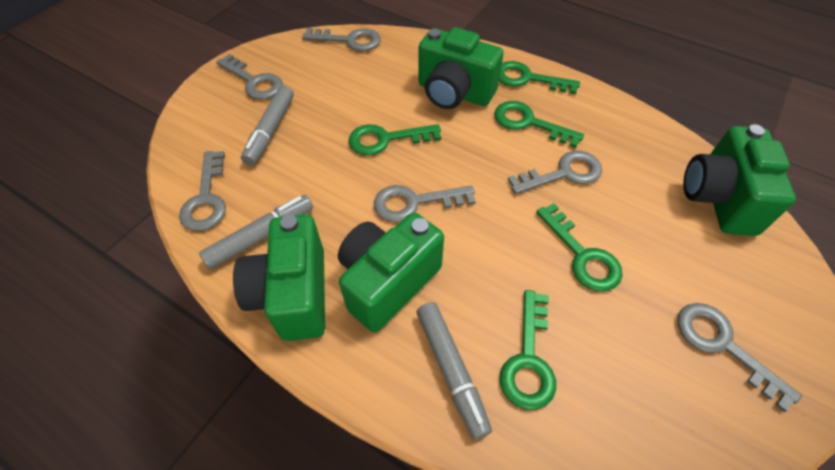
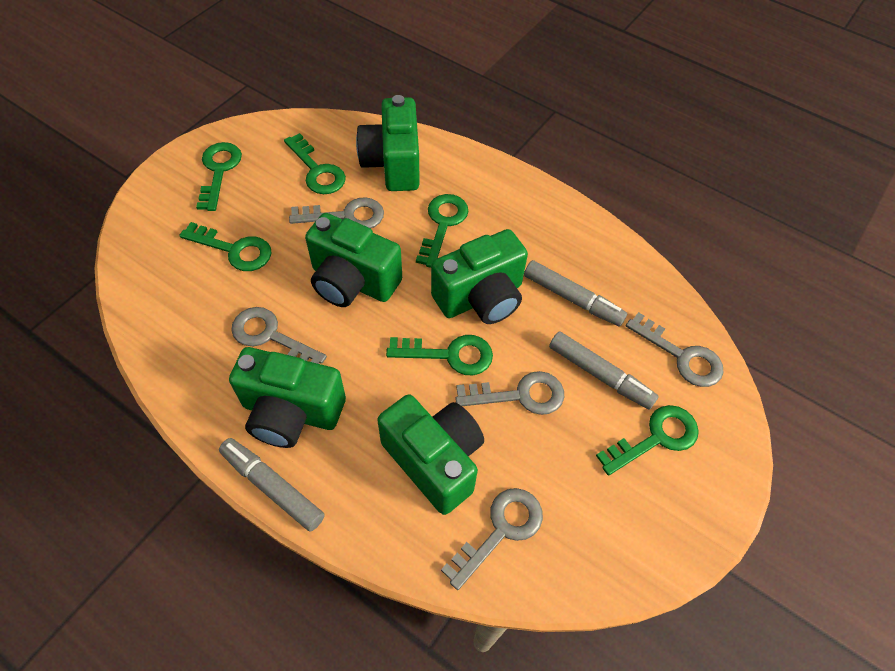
green camera: [233,214,325,341] [338,213,444,333] [419,27,504,109] [683,124,796,236] = 4 -> [229,347,346,448] [305,213,402,307] [356,95,420,191] [377,394,484,515] [431,229,528,324] = 5
green key: [349,124,441,155] [494,101,584,148] [499,61,580,94] [500,290,556,410] [536,203,623,291] = 5 -> [179,222,272,271] [196,142,242,211] [284,133,346,194] [386,335,493,375] [416,194,468,268] [596,405,699,476] = 6
grey key: [179,151,226,231] [216,54,283,100] [302,28,381,51] [374,185,476,222] [508,151,602,194] [678,303,802,412] = 6 -> [231,307,327,364] [289,197,384,229] [441,488,543,590] [455,371,564,415] [626,312,724,387] = 5

